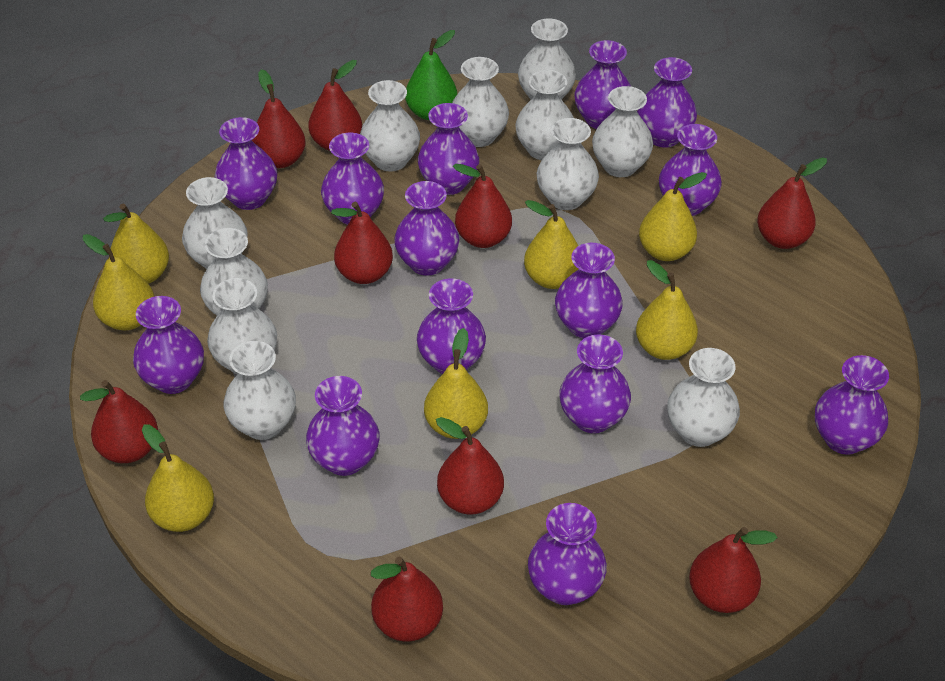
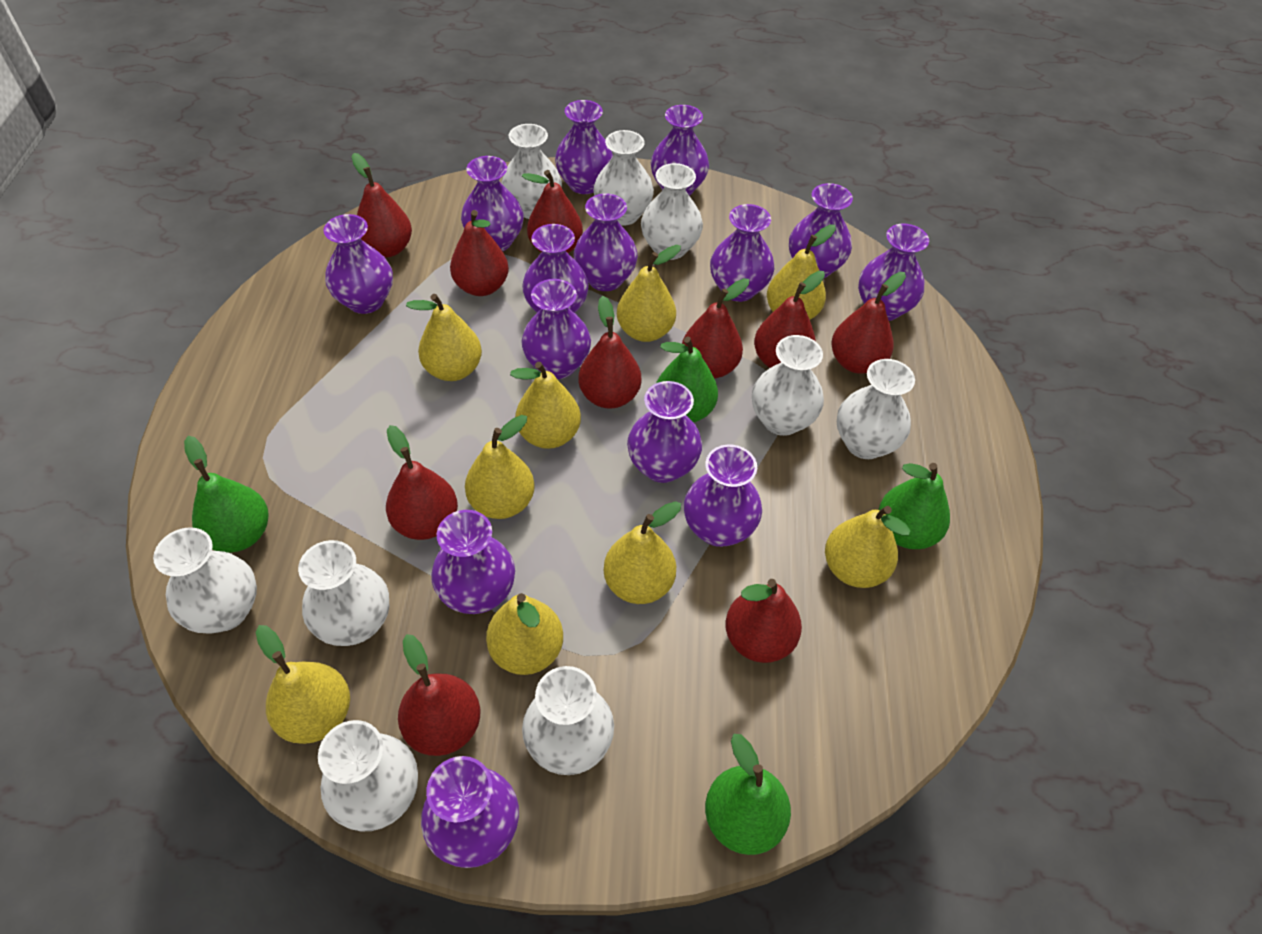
green pear: [405,30,457,120] = 1 -> [184,436,269,552] [656,337,718,423] [705,734,791,855] [878,463,950,549] = 4
red pear: [80,380,158,463] [252,69,306,168] [308,60,362,151] [331,201,393,284] [371,557,443,641] [436,417,504,515] [453,164,512,248] [689,527,777,613] [757,157,827,249] = 9 -> [352,153,412,258] [386,425,458,540] [398,634,480,756] [450,210,509,296] [522,170,583,253] [579,296,641,409] [682,278,749,378] [725,579,802,663] [754,271,825,368] [831,272,906,374] = 10
white vase: [182,177,248,269] [200,228,268,316] [207,278,277,375] [224,341,296,440] [360,80,420,172] [452,57,509,147] [515,70,574,160] [518,18,576,100] [537,118,599,210] [592,86,653,177] [667,348,740,447] = 11 -> [153,527,257,633] [298,540,389,646] [318,720,418,831] [501,124,562,219] [522,666,614,775] [593,130,654,226] [641,163,703,260] [752,335,824,436] [837,359,915,459] = 9
yellow pear: [83,234,154,330] [103,204,169,284] [142,425,214,532] [424,328,488,439] [524,200,578,289] [636,260,698,360] [639,172,707,261] = 7 -> [256,625,350,744] [406,294,482,381] [465,415,535,519] [486,593,563,675] [510,362,581,449] [604,501,681,604] [617,245,681,342] [767,224,836,320] [825,506,911,588] = 9

